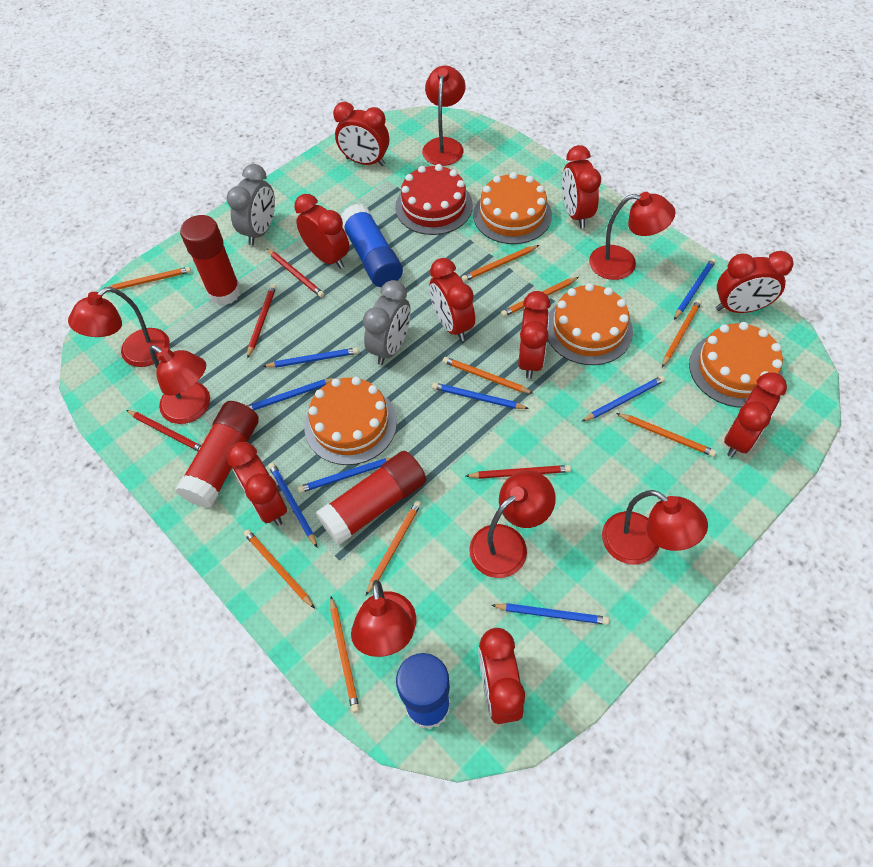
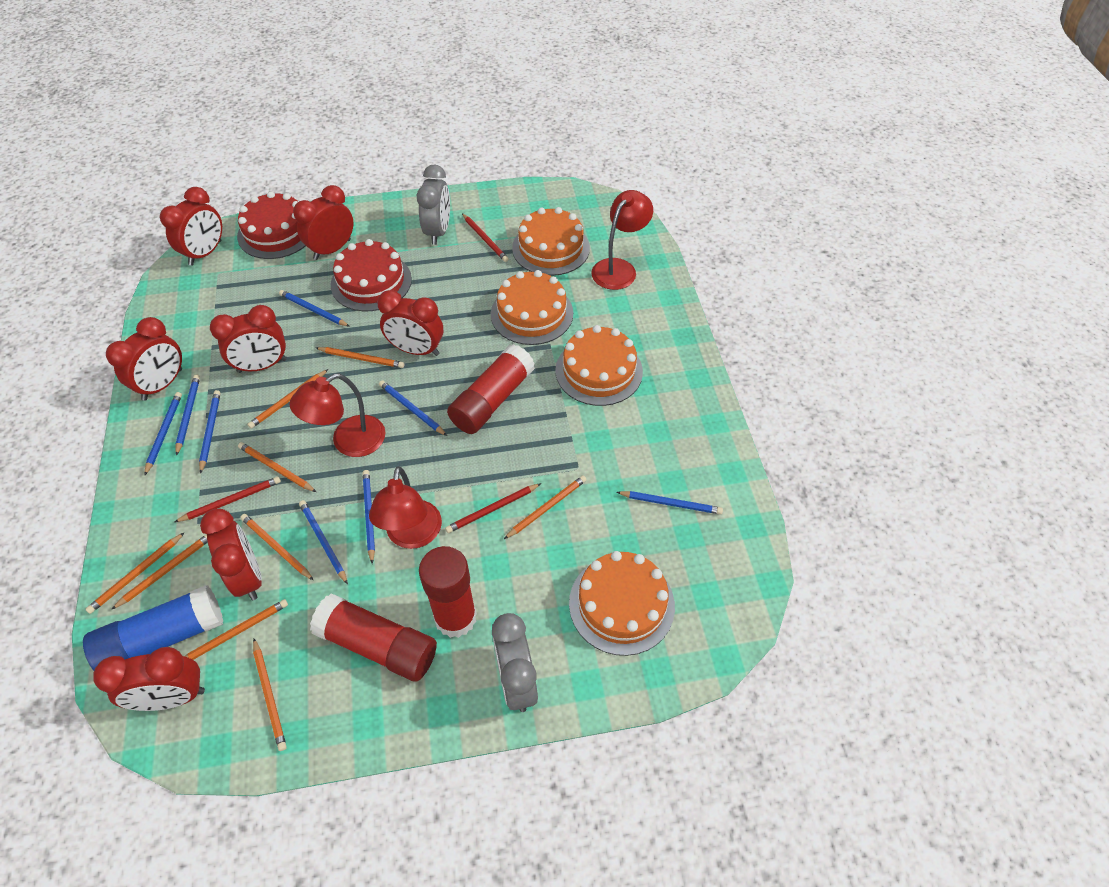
blue glue stick: [341,204,403,287] [396,653,450,730] = 2 -> [83,585,223,671] = 1
red cake: [395,164,473,235] = 1 -> [237,191,306,259] [331,239,412,311] = 2
red clock: [227,442,287,526] [294,194,349,269] [333,102,389,166] [430,258,475,341] [478,628,525,724] [518,291,551,379] [562,145,601,228] [716,251,793,313] [724,372,787,457] = 9 -> [93,647,205,711] [106,317,182,401] [160,187,222,266] [200,509,262,600] [210,305,287,373] [293,185,354,260] [377,290,443,356] = 7
red lamp: [68,287,170,367] [150,345,210,424] [351,580,416,657] [422,66,465,166] [469,470,556,578] [589,192,675,280] [602,490,708,565] = 7 -> [289,374,385,457] [369,467,442,549] [591,190,653,290] = 3
red pencil: [126,410,201,451] [247,284,276,359] [266,248,324,297] [466,465,571,479] = 4 -> [175,476,281,522] [445,483,541,533] [462,213,508,262] = 3

